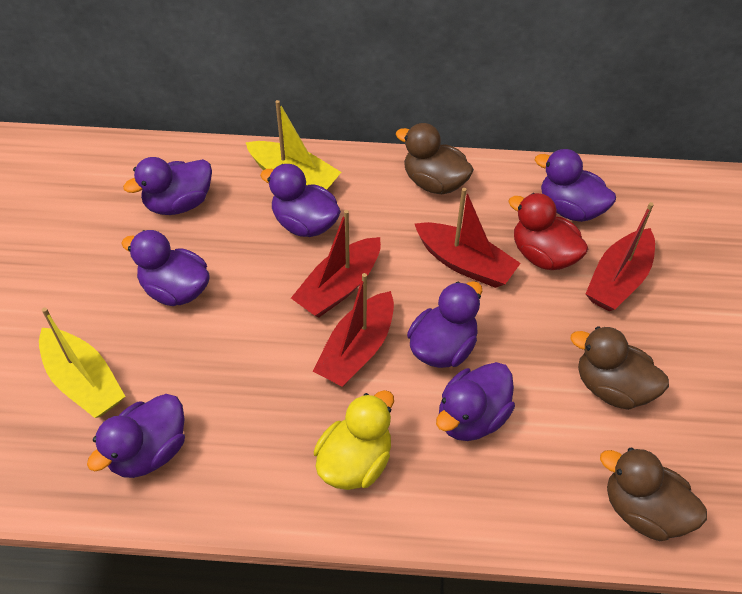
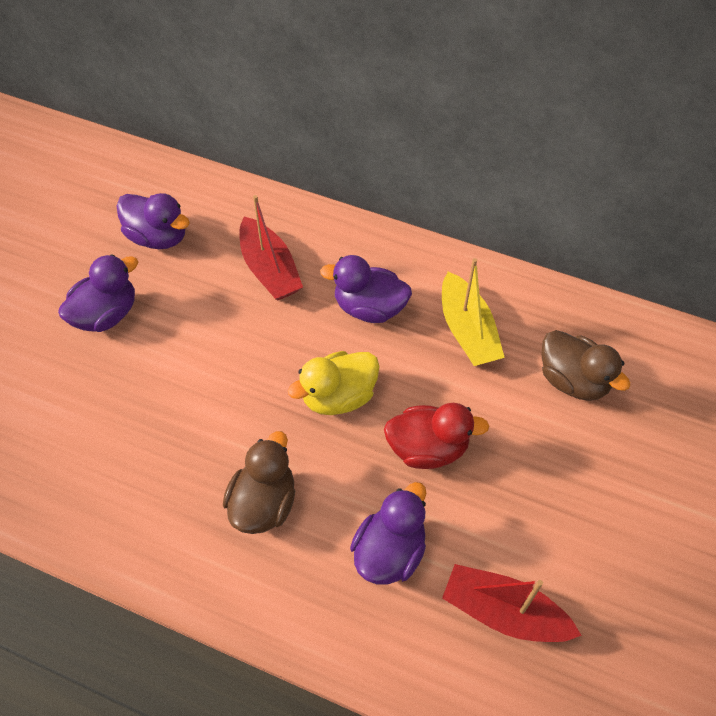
brown duck: [396,123,474,194] [571,326,669,410] [600,448,707,541] = 3 -> [223,431,295,534] [542,330,631,401] = 2
purple duck: [87,394,185,478] [121,230,210,306] [123,157,212,215] [260,164,341,237] [407,281,482,368] [436,362,515,441] [535,149,616,222] = 7 -> [58,254,138,332] [116,193,190,249] [320,255,412,323] [350,482,427,584] = 4
red boat: [291,210,381,318] [313,273,394,387] [415,188,521,288] [586,202,655,311] = 4 -> [239,195,303,300] [442,564,582,642] = 2
yellow boat: [39,307,126,418] [245,100,341,189] = 2 -> [442,258,505,366] = 1

